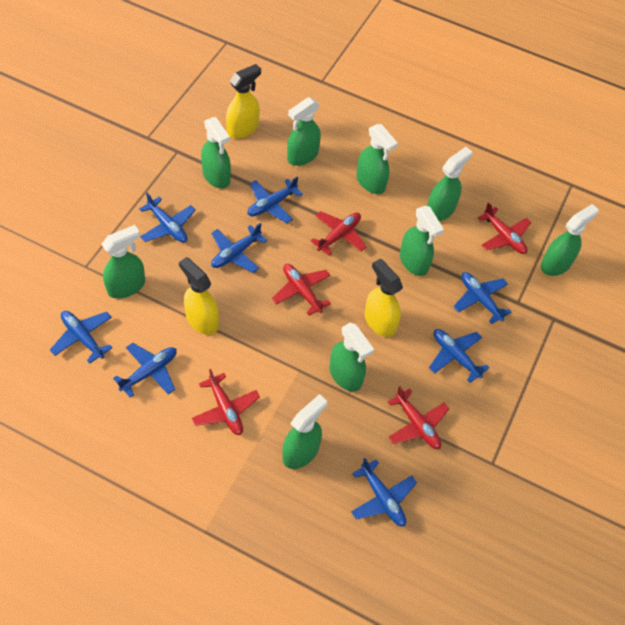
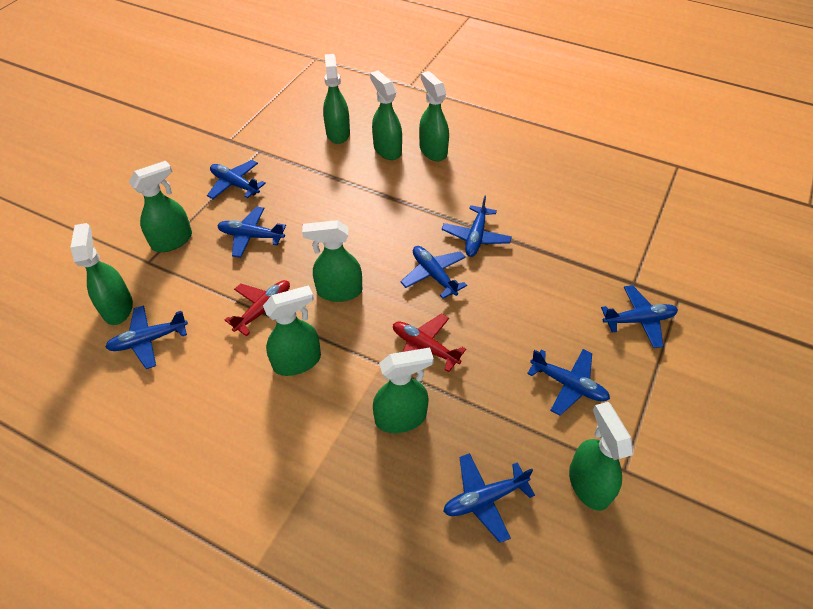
red plane: [192,369,260,435] [272,264,331,316] [311,211,367,256] [388,386,449,449] [478,202,531,254] = 5 -> [225,280,290,336] [393,314,466,372] = 2
yellow spray bottle: [179,257,219,335] [226,64,261,138] [365,259,403,337] = 3 -> none = 0

